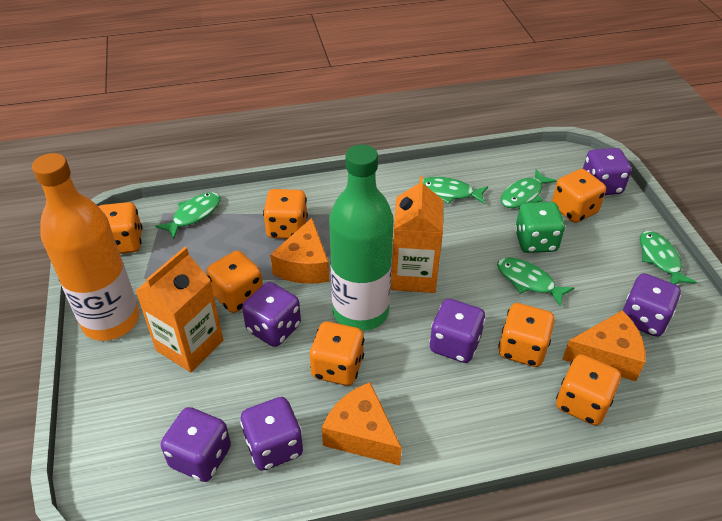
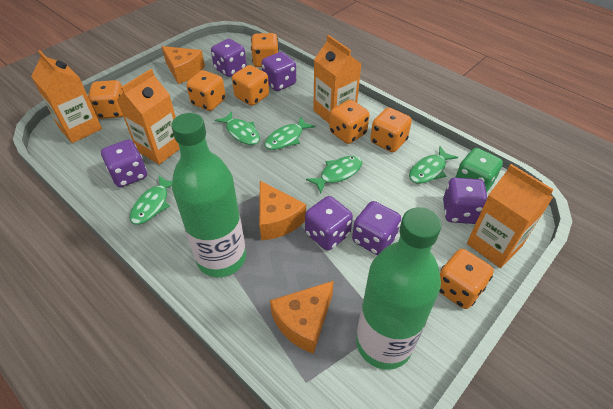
green bottle: [329,145,394,331] = 1 -> [171,113,246,277] [356,207,441,370] = 2
orange bottle: [32,153,139,341] = 1 -> none = 0
orange carton: [135,247,223,372] [391,176,443,293] = 2 -> [31,50,102,143] [117,69,180,165] [313,35,361,124] [467,164,554,268] = 4

